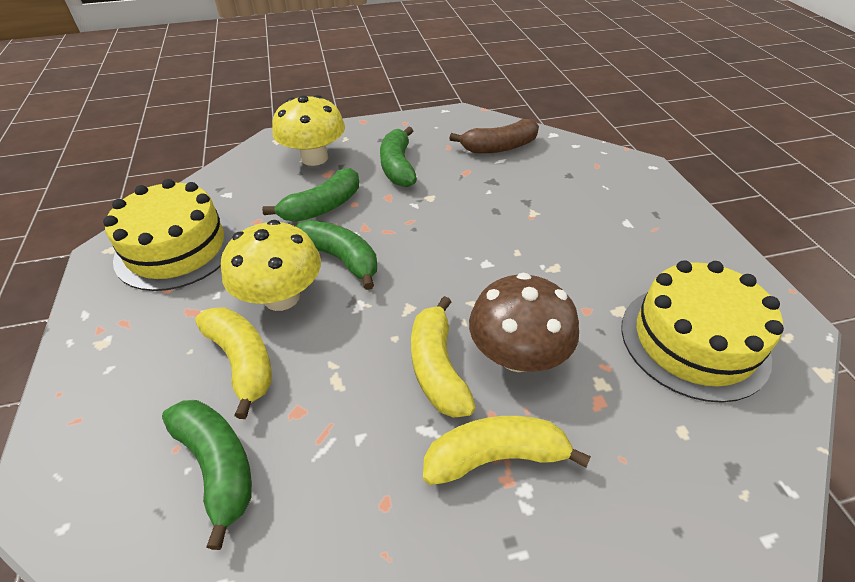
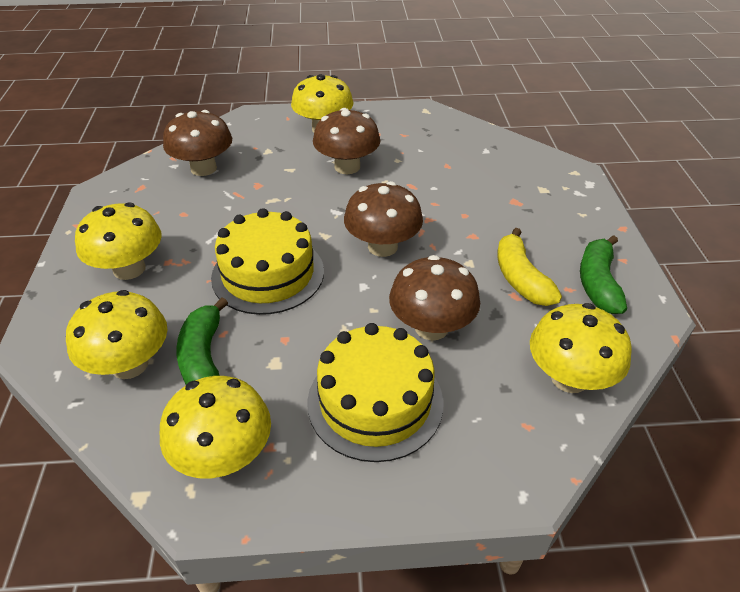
brown banana: [449,119,539,153] = 1 -> none = 0
brown mushroom: [469,273,579,372] = 1 -> [163,110,232,176] [313,108,380,174] [344,181,423,257] [389,255,480,340] = 4
green banana: [162,400,252,550] [262,168,359,222] [295,220,377,290] [380,127,417,187] = 4 -> [176,298,228,385] [580,235,627,314] = 2
yellow banana: [195,307,272,419] [411,296,476,418] [423,416,591,485] = 3 -> [497,228,562,306] = 1
yellow mushroom: [221,220,321,311] [272,95,345,166] = 2 -> [66,290,167,379] [75,202,162,280] [160,376,271,478] [291,74,353,132] [530,303,632,393] = 5

